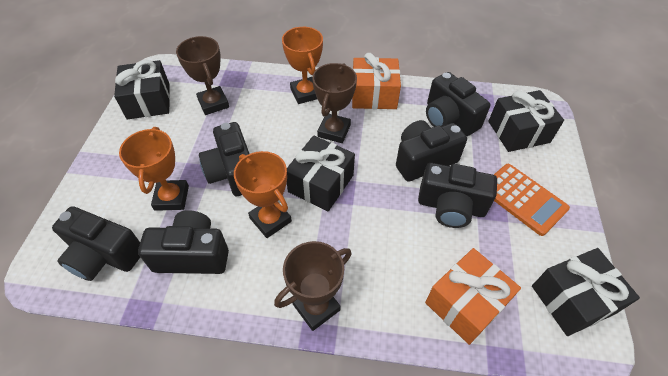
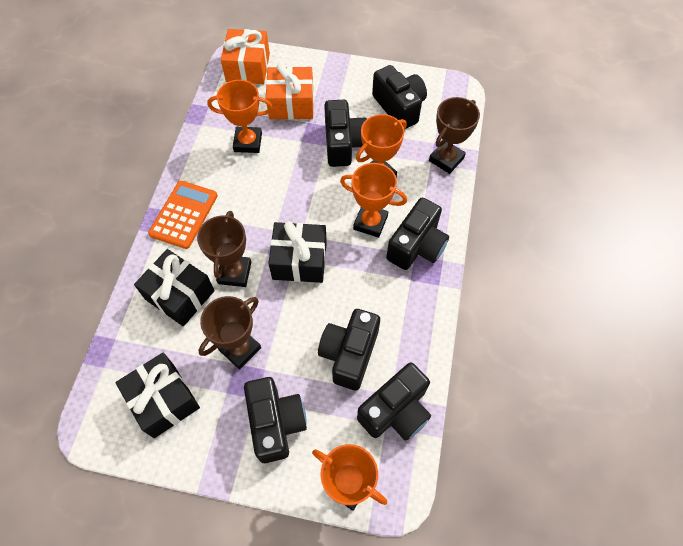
black gift: [114,60,170,120] [287,136,355,211] [488,90,564,152] [532,248,640,336] = 4 -> [115,353,200,438] [134,249,215,326] [268,221,327,283] = 3
orange trophy: [119,127,189,211] [234,151,292,238] [282,27,323,104] = 3 -> [207,80,273,153] [312,444,387,511] [340,163,407,238] [356,114,407,177] = 4

